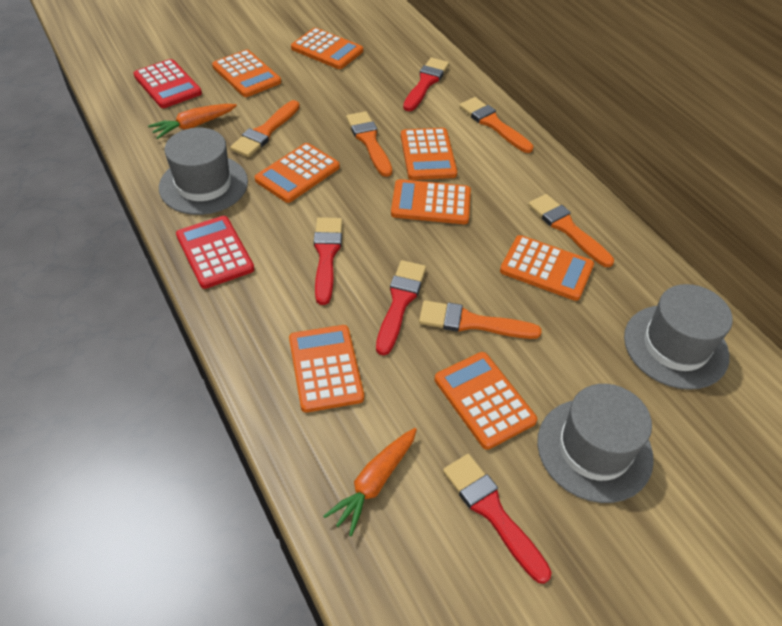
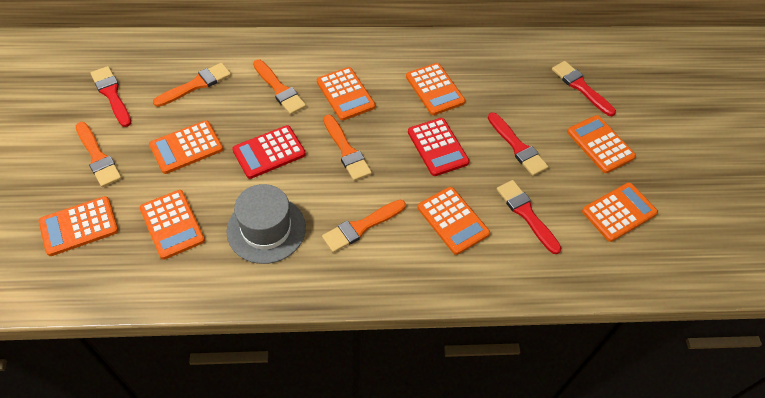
grey hat: [159,128,248,215] [537,384,654,503] [624,284,733,390] = 3 -> [226,184,306,264] = 1
orange carrot: [148,104,237,139] [323,428,417,536] = 2 -> none = 0

